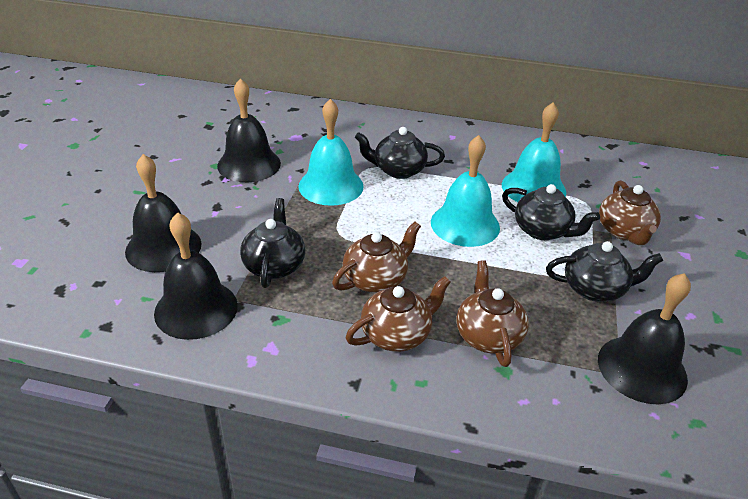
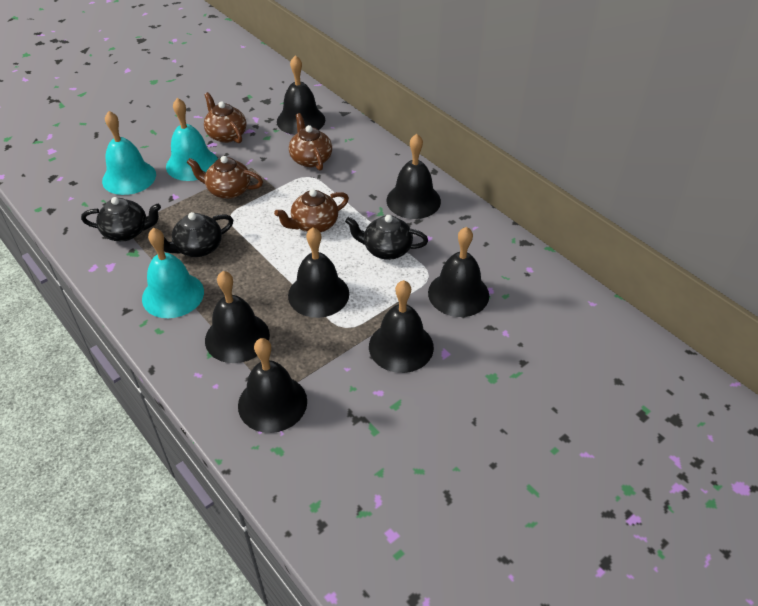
black bell: [125,154,202,272] [154,212,238,340] [217,78,281,182] [598,273,691,404] = 4 -> [205,271,270,363] [238,338,307,433] [277,55,325,135] [288,227,349,318] [369,280,434,373] [386,134,441,219] [428,227,489,317] = 7
black teapot: [240,198,305,288] [355,127,445,179] [502,184,600,240] [546,241,663,302] = 4 -> [81,197,161,241] [164,212,233,257] [345,215,428,260] = 3

